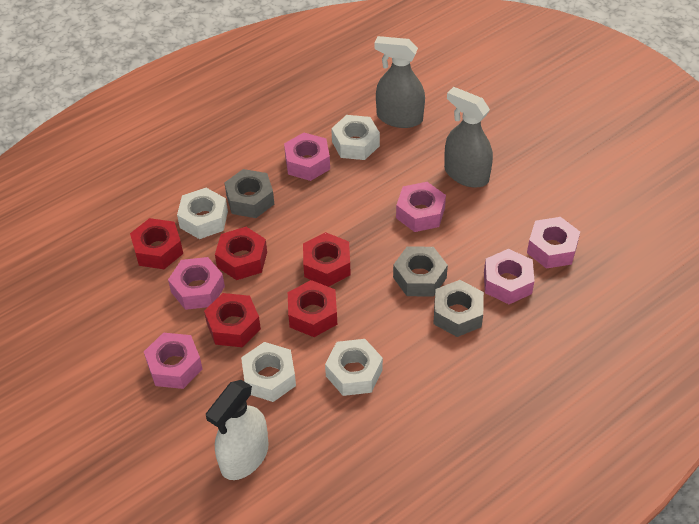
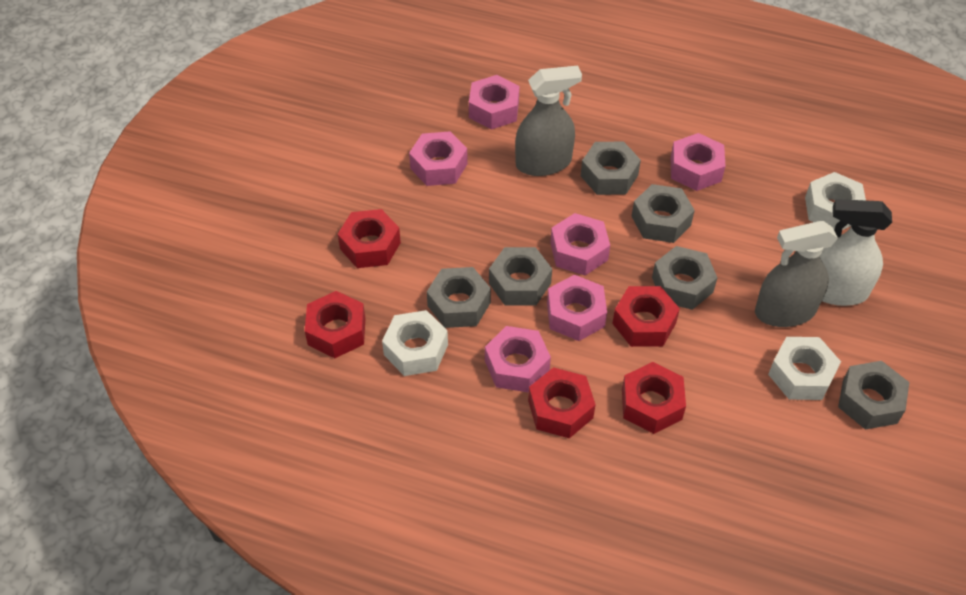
grey nut: [224,169,274,218] [393,246,448,297] [433,280,484,337] = 3 -> [427,267,491,328] [489,247,552,305] [581,142,641,195] [631,184,695,243] [652,246,717,310] [838,361,909,430] = 6
white nut: [177,188,228,239] [241,342,296,402] [325,339,383,396] [331,115,380,160] = 4 -> [382,310,448,376] [768,337,841,400] [805,172,866,230] = 3

